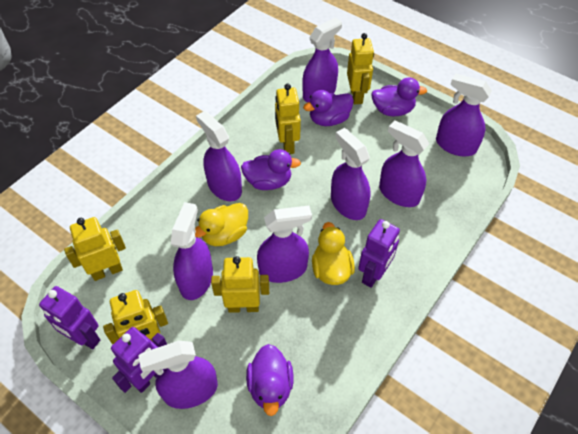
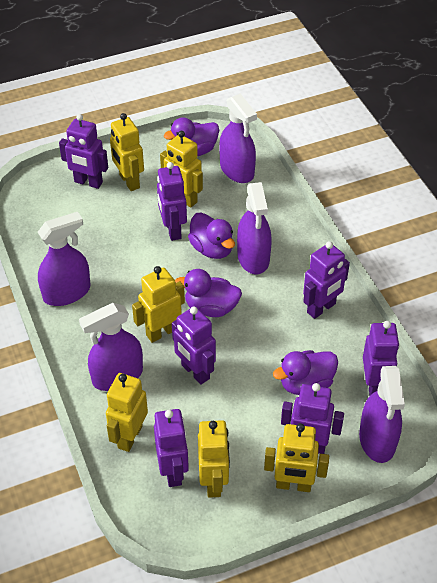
purple robot: [39,286,100,349] [111,327,167,393] [358,219,400,288] = 3 -> [59,114,108,189] [154,409,189,487] [157,162,187,241] [172,307,216,385] [281,383,344,454] [303,241,350,319] [363,321,399,396] = 7
purple spray bottle: [138,341,218,409] [171,202,213,300] [196,111,242,201] [257,206,312,283] [302,18,342,102] [331,128,371,220] [379,120,429,207] [436,74,492,157] = 8 -> [38,212,90,306] [79,303,143,391] [219,93,257,183] [237,182,272,274] [359,366,405,463] = 5
yellow duck: [195,203,248,246] [312,222,355,285] = 2 -> none = 0
yellow robot: [64,217,126,281] [103,290,168,344] [211,256,269,313] [275,84,301,154] [347,33,374,104] = 5 -> [106,373,148,452] [110,113,144,191] [132,266,185,343] [160,131,203,208] [198,420,230,498] [264,423,329,492] = 6

